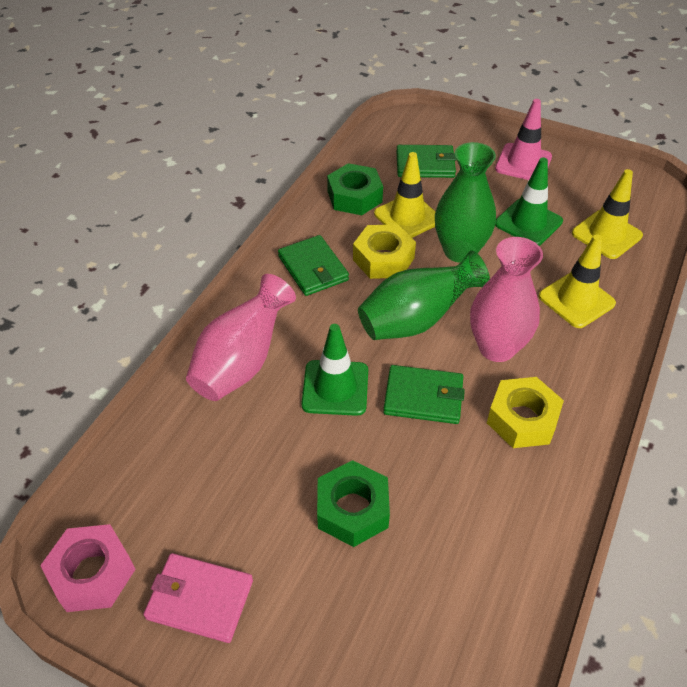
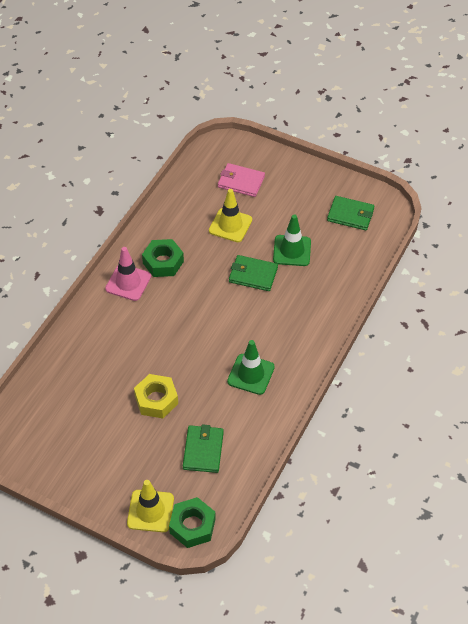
green vase: [358,251,490,340] [435,142,496,263] = 2 -> none = 0
pink nut: [40,524,135,612] = 1 -> none = 0
pink vase: [186,274,296,401] [470,237,543,362] = 2 -> none = 0
yellow nut: [353,224,416,279] [487,377,564,448] = 2 -> [134,374,178,418] = 1
yellow traffic cone: [374,152,436,238] [539,235,616,328] [572,169,643,259] = 3 -> [127,480,174,532] [209,189,252,242] = 2

